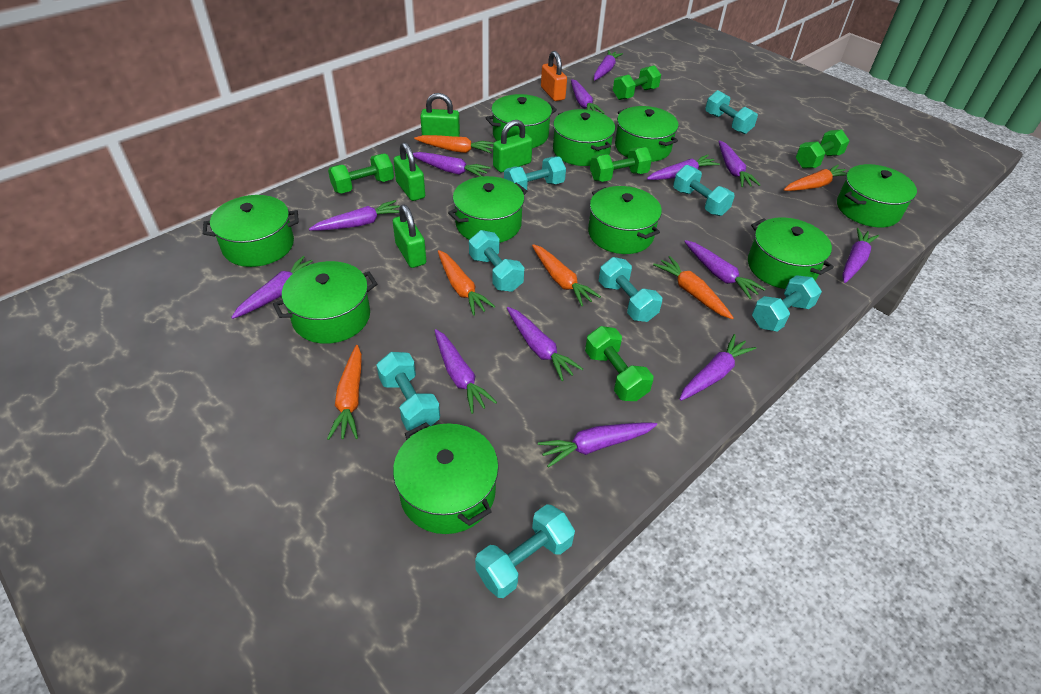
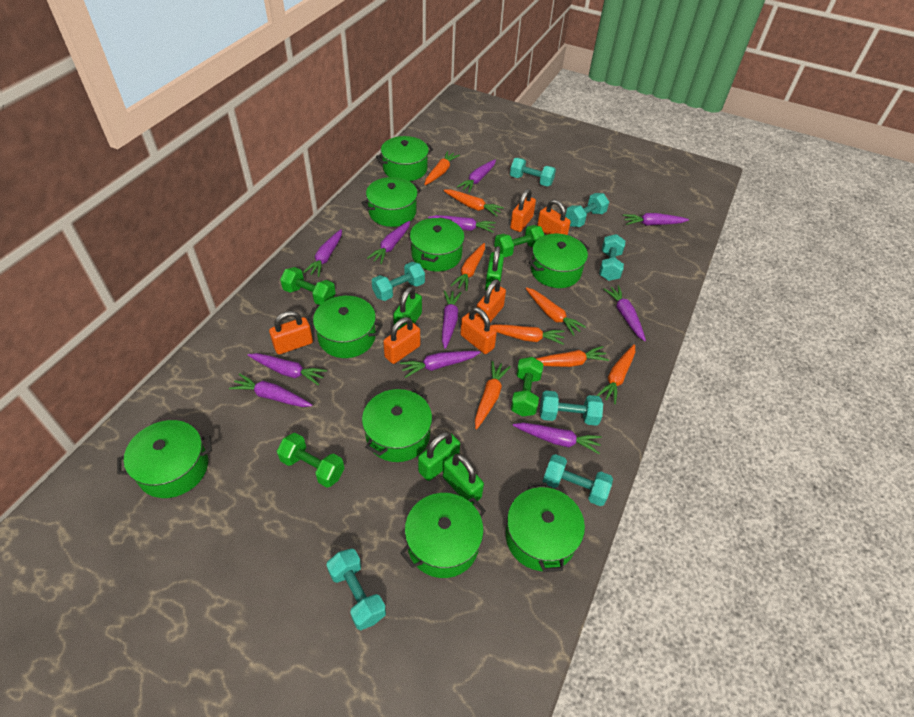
green dumbbell: [328,154,394,194] [585,326,653,401] [590,147,652,182] [613,65,661,100] [796,129,850,169] = 5 -> [277,433,345,488] [280,267,336,305] [494,225,545,257] [511,357,543,417] = 4
green pot: [203,195,299,267] [273,261,377,344] [393,422,499,534] [448,176,527,243] [486,94,557,148] [553,109,615,166] [588,186,662,254] [615,106,679,162] [748,217,834,289] [837,164,917,227] = 10 -> [117,420,212,498] [307,296,383,358] [361,177,421,227] [362,388,432,462] [376,136,433,181] [400,493,486,578] [410,217,465,272] [506,482,585,572] [529,234,590,288] = 9
orange carrot: [327,345,362,440] [414,135,494,153] [438,250,495,316] [532,244,601,306] [653,256,734,319] [784,164,847,191] = 6 -> [424,151,460,185] [443,189,504,216] [450,243,485,291] [475,361,511,429] [490,324,565,345] [526,287,586,336] [536,346,609,367] [596,344,635,404] = 8
orange padlock: [541,51,567,101] = 1 -> [269,311,313,354] [383,317,420,364] [460,307,497,354] [476,279,506,322] [510,189,536,232] [537,200,571,235] = 6
purple carrot: [231,256,313,319] [309,200,400,231] [413,152,491,177] [435,329,497,414] [507,307,583,381] [538,422,657,468] [571,79,604,114] [594,50,623,80] [647,155,720,180] [679,334,756,401] [684,240,766,299] [719,141,761,187] [842,228,879,283] = 13 -> [229,373,312,407] [248,353,327,386] [303,229,342,277] [367,221,410,264] [400,351,481,378] [428,215,496,233] [442,290,462,349] [457,159,496,193] [513,423,602,454] [603,285,646,341] [623,213,689,226] = 11
turquoise dumbbell: [377,352,440,431] [469,230,525,292] [475,504,575,598] [504,157,566,190] [599,257,662,322] [673,165,735,216] [705,90,758,134] [752,275,822,332] = 8 -> [326,548,386,630] [372,262,425,301] [510,158,556,186] [540,391,603,426] [543,454,613,506] [565,193,609,227] [599,234,625,281] = 7

